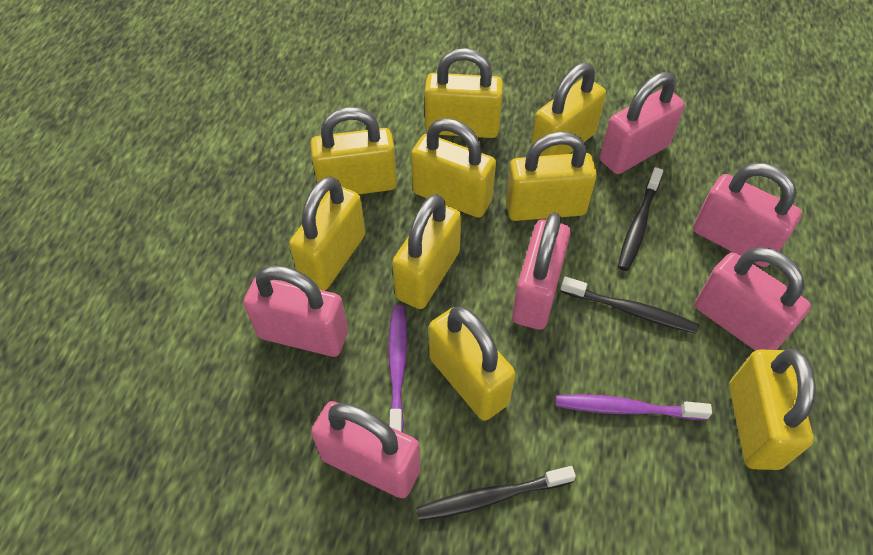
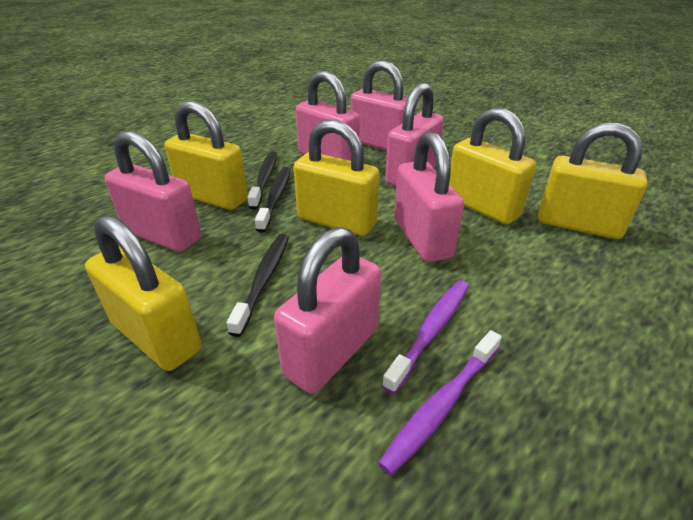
yellow padlock: [289,176,365,291] [310,107,397,194] [392,194,461,309] [411,118,496,218] [425,48,503,138] [429,306,516,421] [506,131,597,221] [530,62,606,156] [729,349,815,470] = 9 -> [85,215,201,371] [165,101,248,210] [293,120,379,236] [449,108,536,225] [538,122,648,239] = 5

